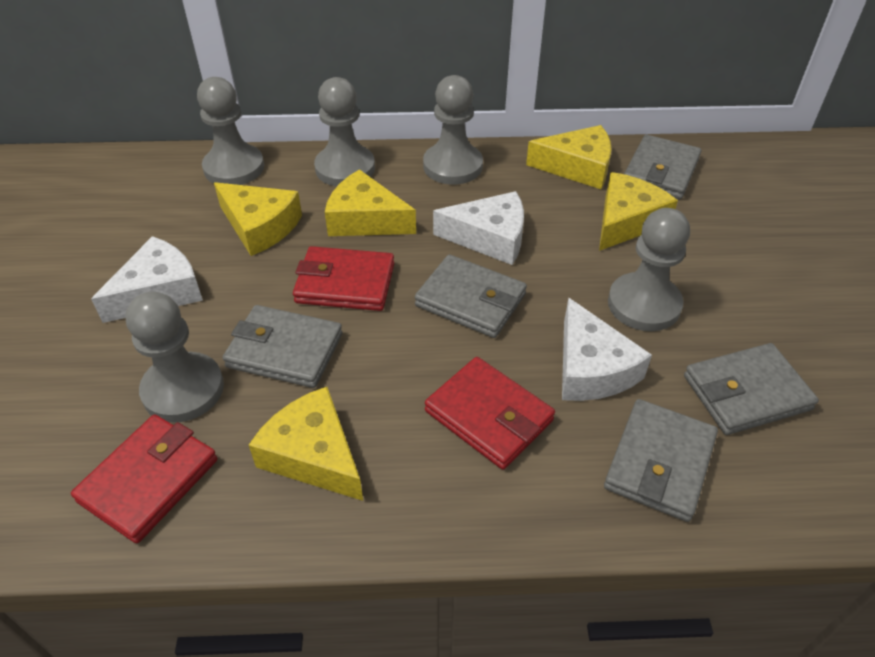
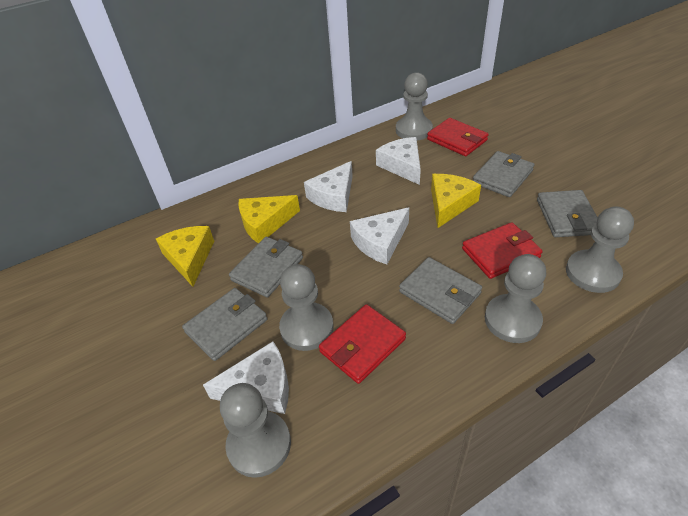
white cheese: [91,236,203,323] [433,191,524,265] [562,298,652,401] = 3 -> [203,341,289,414] [304,161,353,212] [350,207,409,264] [376,137,421,185] = 4
yellow cheese: [214,182,302,256] [249,387,363,501] [325,169,416,236] [526,125,612,189] [599,172,678,251] = 5 -> [156,226,214,287] [238,195,300,244] [431,174,481,228] = 3

